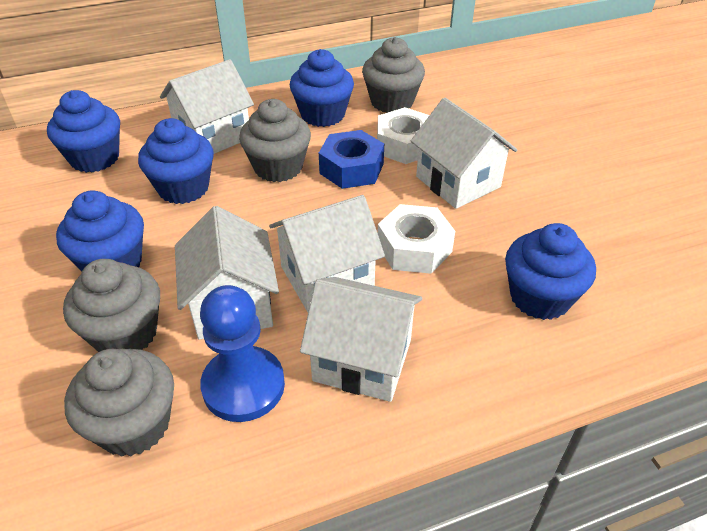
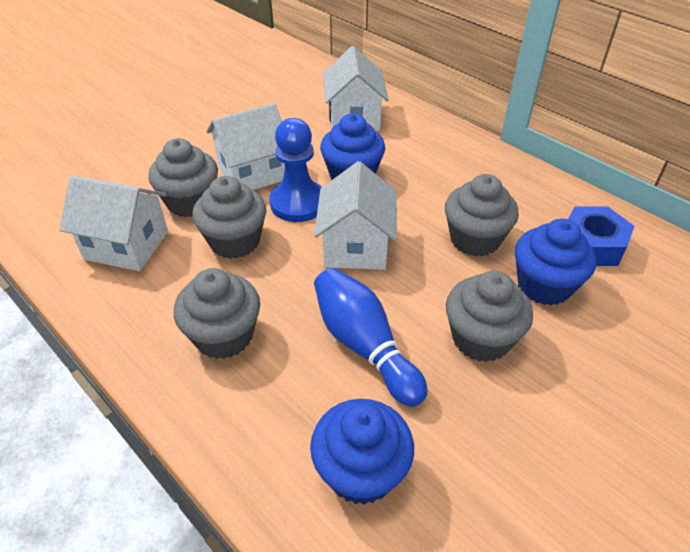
blue bowling pin: none = 0 -> [314,268,428,407] = 1
blue cupcake: [47,90,120,173] [56,190,144,272] [138,118,214,204] [289,49,354,127] [505,223,596,320] = 5 -> [310,399,414,505] [320,114,385,180] [515,219,596,305] = 3
grey cupcake: [63,259,160,352] [64,349,174,457] [239,99,311,182] [362,37,425,113] = 4 -> [148,138,218,217] [174,268,260,359] [192,176,266,259] [445,174,519,256] [446,271,533,362] = 5
white house: [160,59,254,154] [175,206,279,339] [269,195,385,312] [300,277,422,402] [411,98,517,209] = 5 -> [60,175,168,271] [207,103,285,190] [314,161,397,270] [323,46,389,131] = 4
white nut: [377,107,429,164] [378,204,455,274] = 2 -> none = 0

